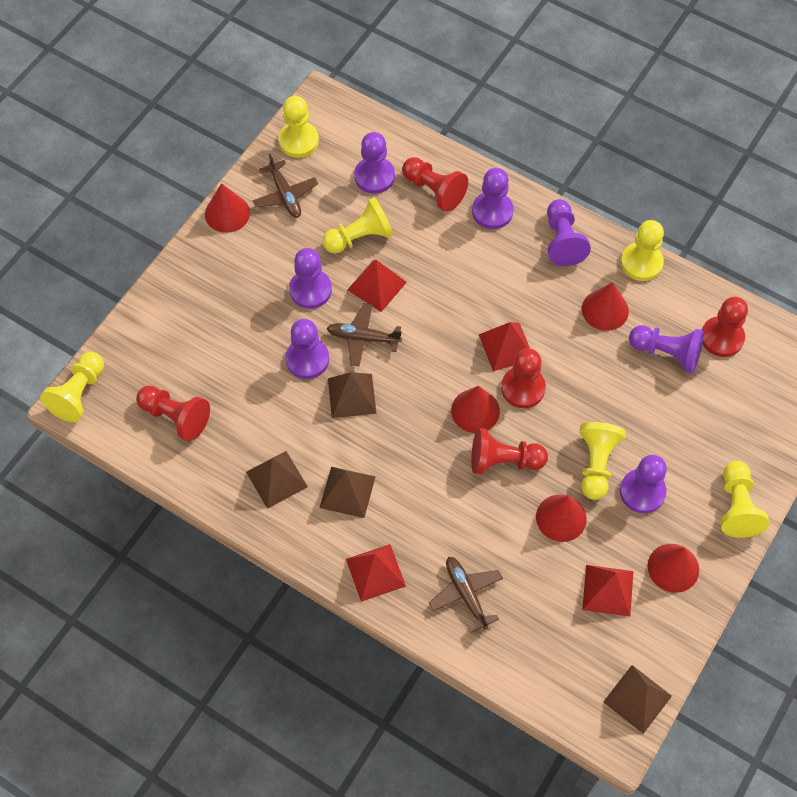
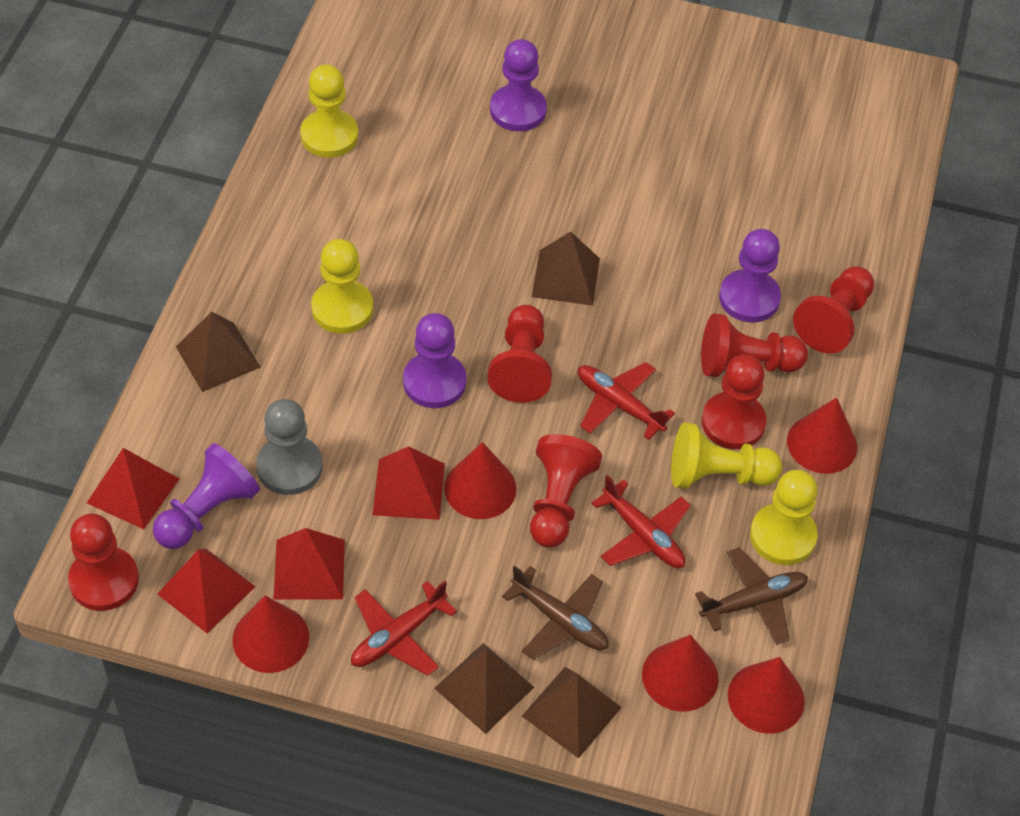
brown plane: [252,154,318,218] [327,303,402,366] [429,557,503,633] = 3 -> [502,566,609,660] [695,547,808,645] = 2
grey pawn: none = 0 -> [256,399,322,495] = 1
purple pawn: [285,319,329,379] [289,248,332,309] [354,132,395,194] [472,168,514,229] [547,199,591,266] [620,455,667,513] [629,325,704,373] = 7 -> [153,443,260,549] [403,313,466,408] [490,39,547,131] [719,229,781,322] = 4
red pawn: [136,386,210,441] [402,157,468,212] [471,428,548,474] [501,348,546,408] [702,297,748,357] = 5 -> [68,514,139,611] [487,305,552,403] [530,434,602,548] [701,313,808,377] [702,355,767,449] [793,266,874,354] = 6
red plane: none = 0 -> [351,581,457,676] [578,362,675,440] [591,475,691,568] = 3
yellow pawn: [40,352,104,422] [278,96,319,158] [322,197,393,254] [579,422,626,500] [621,220,664,281] [720,461,769,538] = 6 -> [300,64,358,158] [311,239,373,334] [671,422,782,489] [750,470,818,565] = 4

